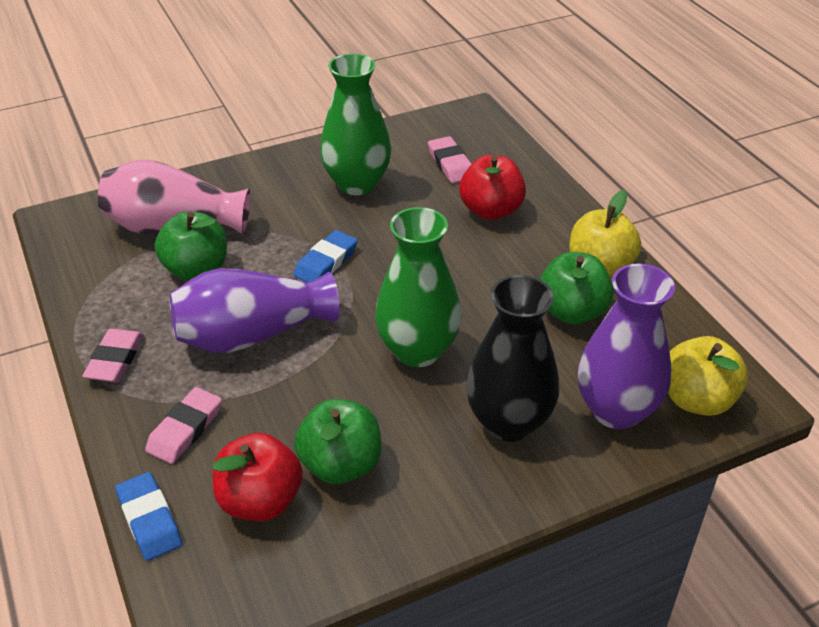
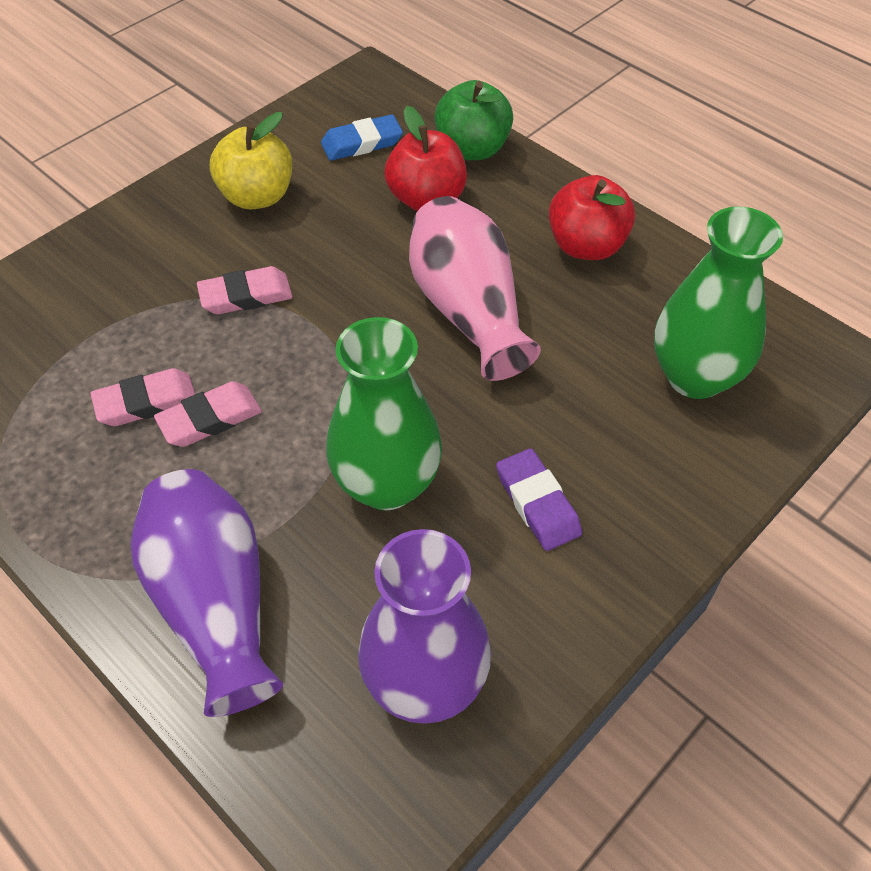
black vase: [466,275,559,442] = 1 -> none = 0
blue eraser: [115,472,182,561] [293,230,358,282] = 2 -> [321,114,403,161] = 1
green apple: [155,211,227,281] [294,399,382,484] [540,252,614,324] = 3 -> [434,80,513,160] = 1
purple eraser: none = 0 -> [496,448,582,551] = 1
yellow apple: [569,190,641,277] [668,336,748,416] = 2 -> [210,112,292,209] = 1

